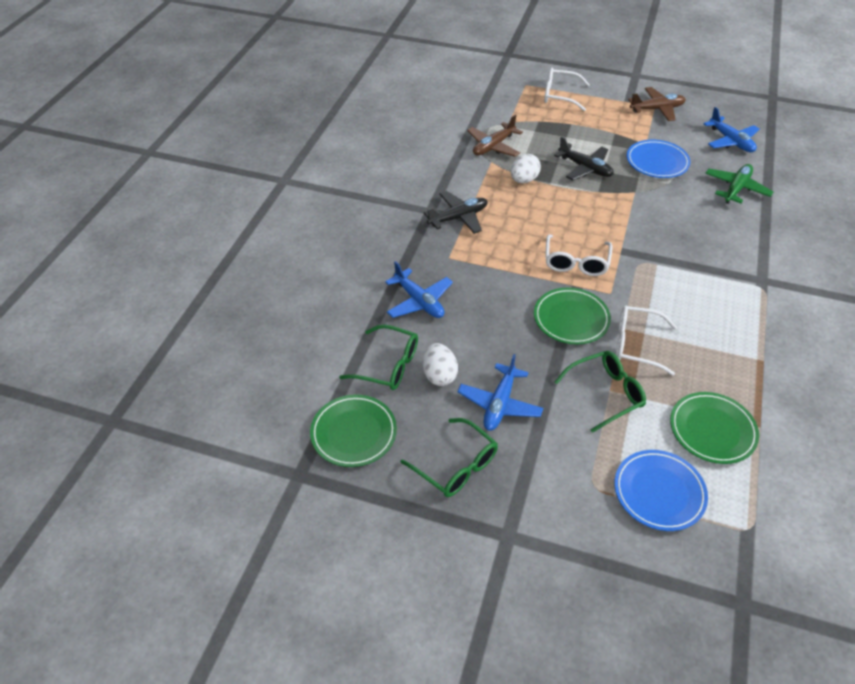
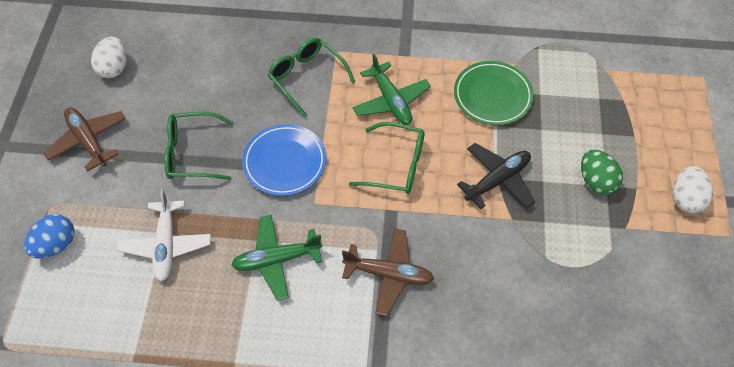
black plane: [424,191,488,234] [554,136,614,180] = 2 -> [457,143,535,209] = 1
blue egg: none = 0 -> [24,214,75,259] = 1
blue plane: [385,261,453,318] [457,354,543,431] [704,107,759,152] = 3 -> none = 0
blue plate: [614,450,708,531] [627,140,691,178] = 2 -> [242,124,326,196] = 1
green egg: none = 0 -> [581,150,623,195] = 1
green plane: [705,164,773,203] = 1 -> [231,215,322,300] [353,54,431,125] = 2
green plate: [310,395,397,467] [534,288,611,344] [670,392,759,464] = 3 -> [454,61,534,125] = 1
white glasses: [544,67,590,111] [545,234,612,276] [616,305,677,376] = 3 -> none = 0
white plane: none = 0 -> [117,189,211,281] = 1

